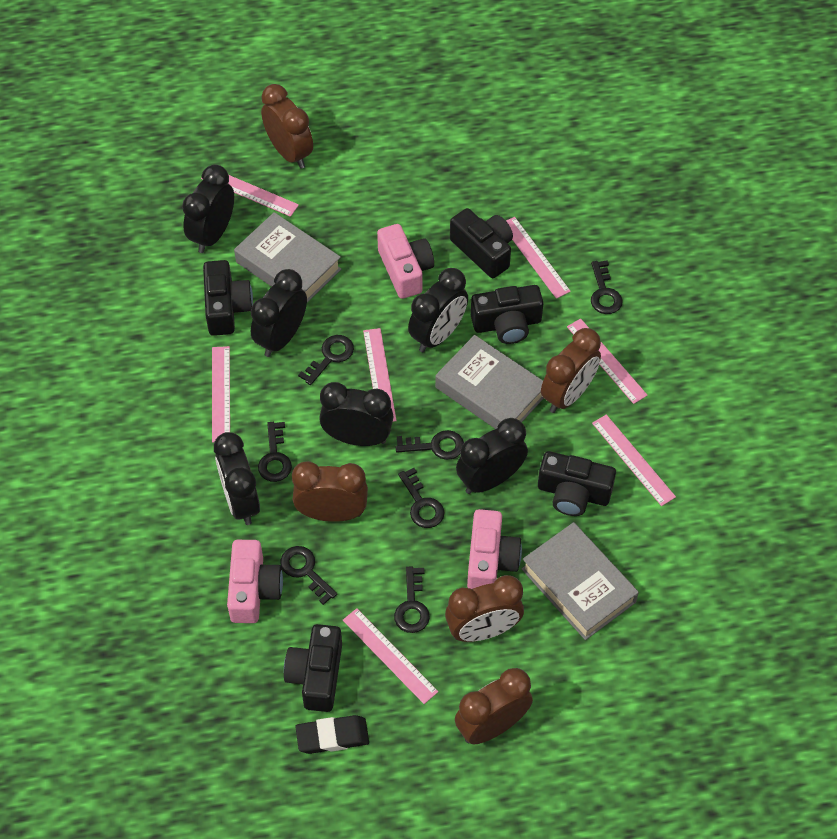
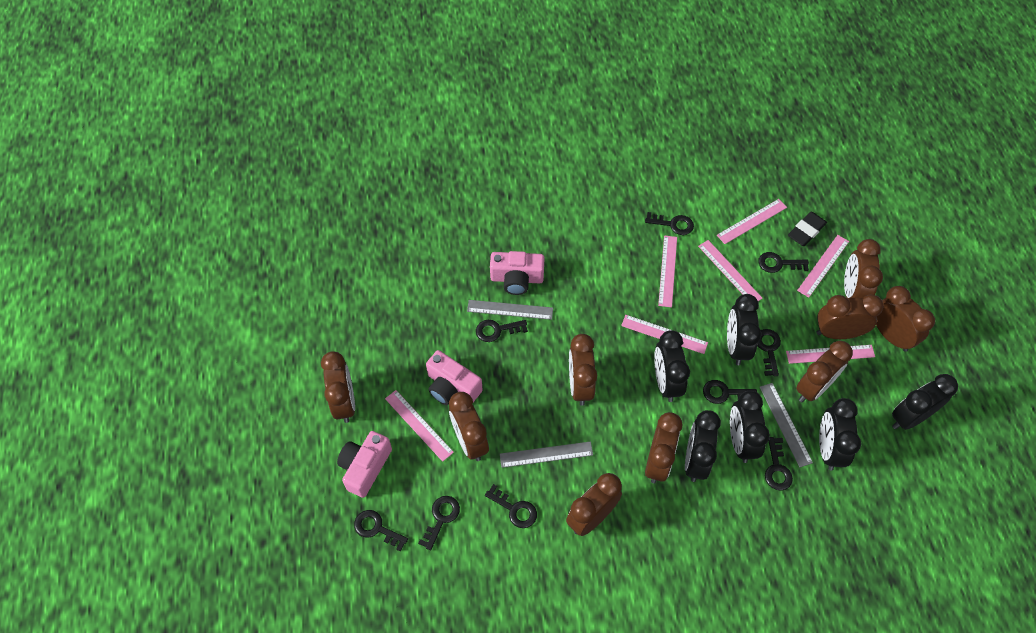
black camera: [203,260,253,336] [284,624,342,712] [450,208,513,278] [471,285,544,344] [538,451,616,516] = 5 -> none = 0
black key: [258,422,292,482] [280,546,337,605] [298,335,354,385] [394,567,430,633] [396,430,464,460] [398,468,445,528] [591,260,623,314] = 7 -> [354,510,408,551] [418,496,460,550] [476,320,528,342] [485,484,537,528] [645,212,694,235] [703,380,757,404] [757,329,781,376] [758,252,809,273] [765,437,793,491] = 9
brown clock: [261,84,313,169] [292,461,368,522] [445,575,524,642] [455,668,533,744] [541,328,601,413] = 5 -> [321,352,355,423] [449,392,489,461] [566,473,622,536] [569,334,597,406] [645,412,682,483] [796,341,853,402] [816,294,884,339] [844,239,883,298] [876,286,935,352] = 9
grey book: [234,212,341,303] [435,335,544,429] [522,522,639,640] = 3 -> none = 0
grey ruler: none = 0 -> [467,300,553,320] [500,442,593,468] [760,383,813,467] = 3

